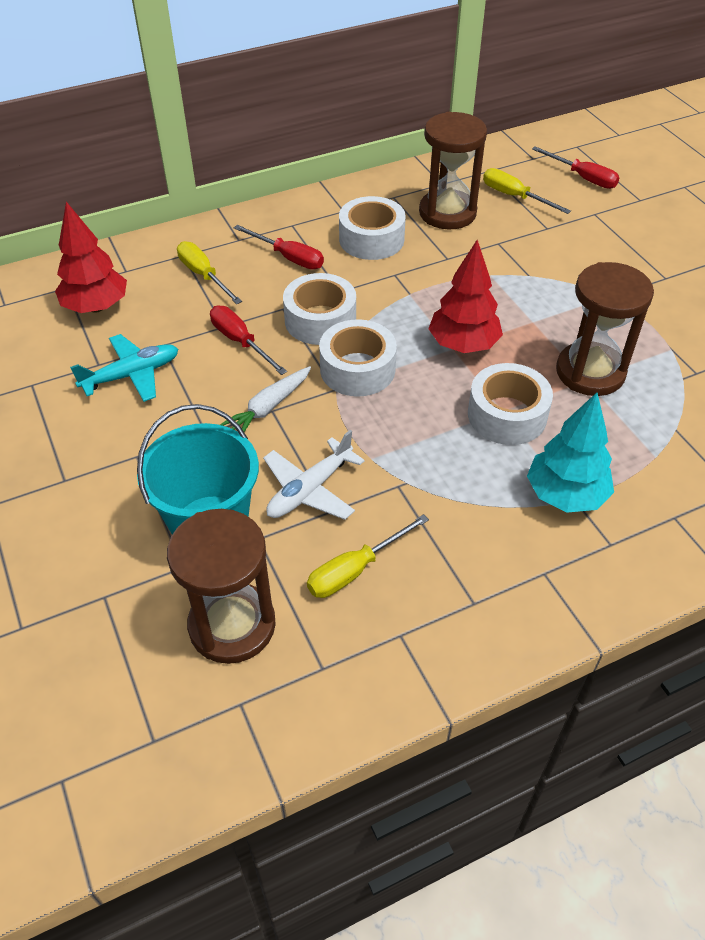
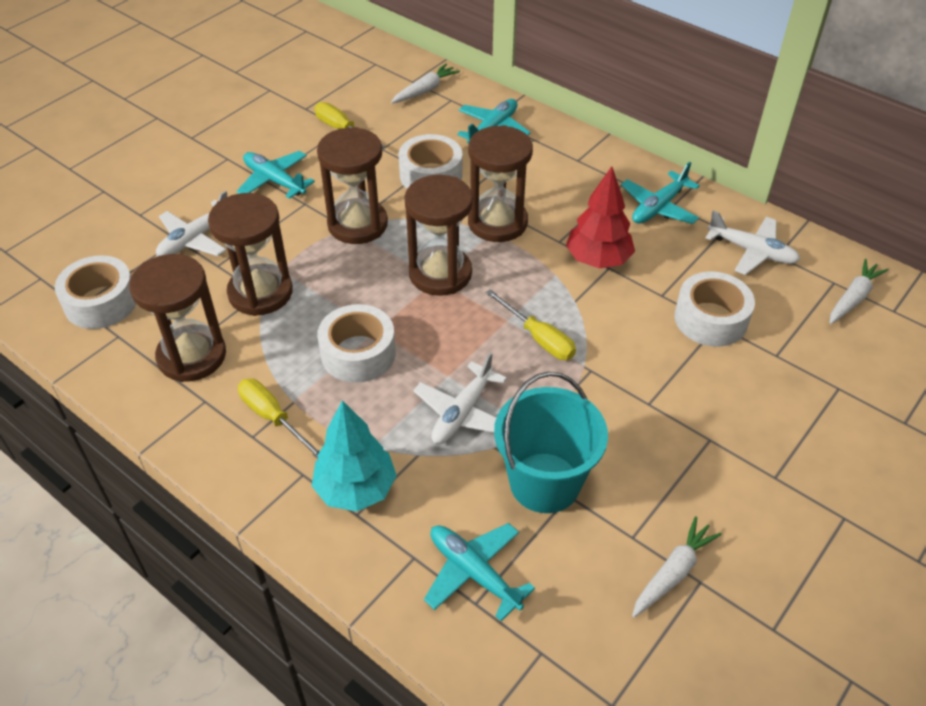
brown hourglass: [167,509,276,664] [419,112,487,229] [556,262,654,396] = 3 -> [129,254,226,382] [208,193,293,316] [317,127,388,244] [404,175,473,296] [468,125,533,242] = 5
red screwdriver: [210,306,287,375] [234,225,324,270] [532,146,620,189] = 3 -> none = 0
red tree: [55,202,127,313] [428,240,503,353] = 2 -> [566,166,635,269] = 1
turquoise plane: [70,334,178,402] = 1 -> [236,151,315,199] [424,523,535,621] [457,99,531,143] [621,162,700,224] = 4
white carrot: [220,366,311,432] = 1 -> [391,64,460,104] [632,516,722,618] [829,259,888,324] = 3
white plane: [263,430,365,520] = 1 -> [156,191,227,256] [413,352,507,444] [705,211,800,275] = 3

